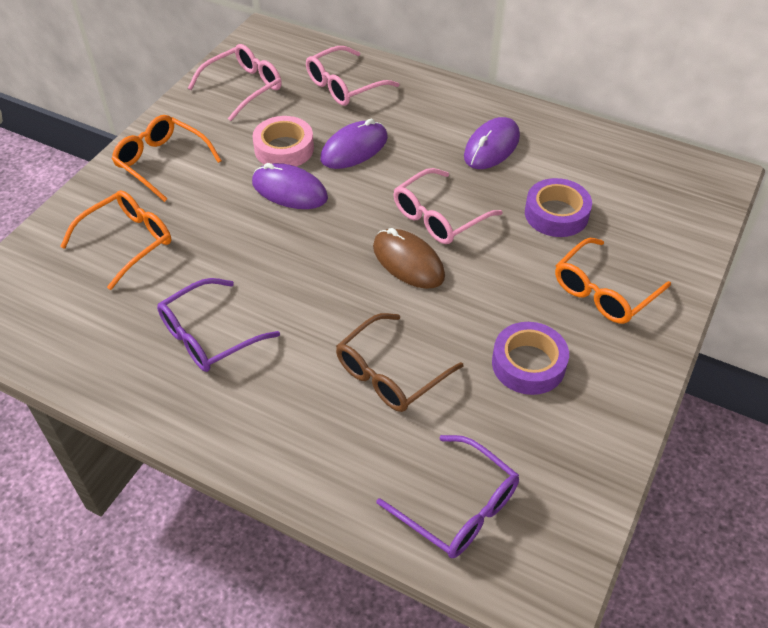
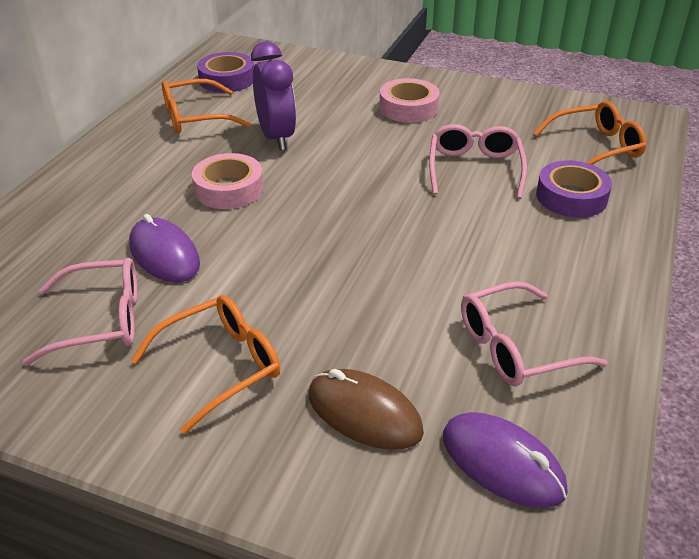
brown glasses: [336,313,463,412] = 1 -> none = 0
pink tape: [253,116,314,167] = 1 -> [192,153,264,209] [379,78,440,123] = 2
purple clock: none = 0 -> [251,41,296,151] = 1
purple glasses: [157,278,280,372] [376,435,519,558] = 2 -> none = 0
purple mouse: [252,163,328,209] [320,119,388,169] [464,117,520,169] = 3 -> [129,214,200,282] [443,412,568,508] = 2

